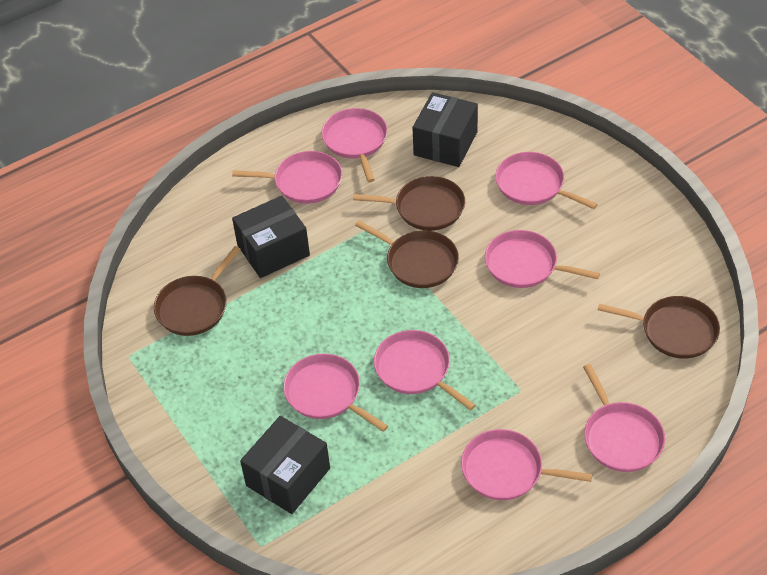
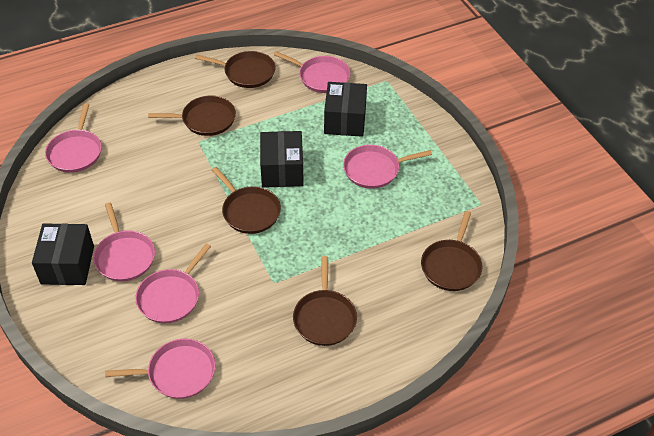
brown pan: [154,246,241,336] [353,176,465,231] [355,220,459,288] [598,296,720,359] = 4 -> [148,96,236,136] [195,51,276,88] [212,167,281,234] [293,256,357,346] [421,211,482,291] = 5
pink pan: [232,151,342,204] [283,354,388,432] [321,108,388,182] [374,330,476,411] [461,429,592,500] [485,230,600,288] [495,152,598,209] [583,364,665,472] = 8 -> [45,103,102,173] [93,203,155,282] [105,339,215,399] [135,243,211,323] [274,51,350,93] [343,145,432,189] = 6

